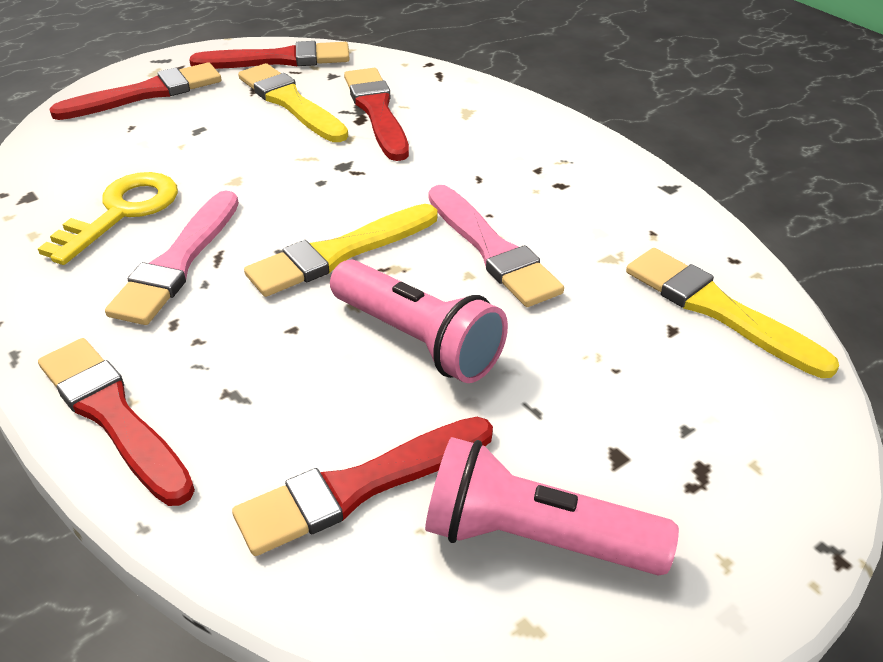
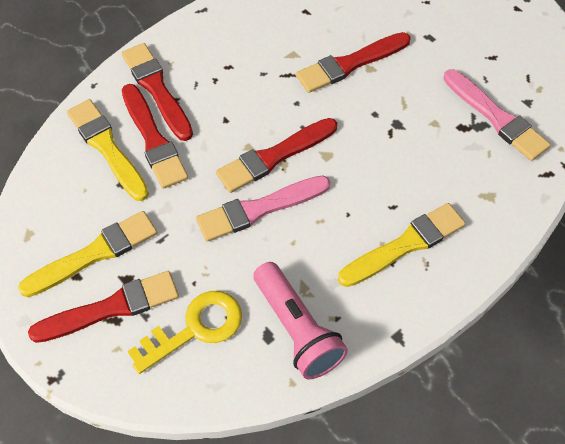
pink flashlight: [330,260,508,383] [425,437,679,575] = 2 -> [254,262,348,380] = 1

